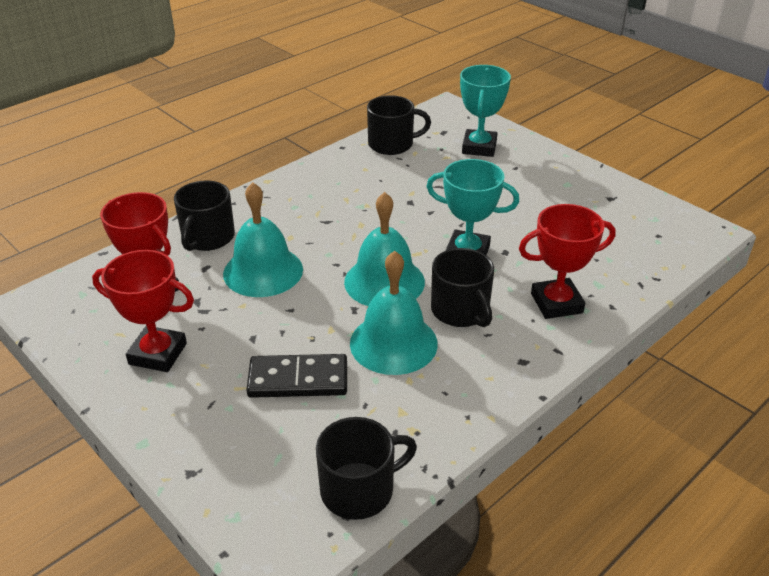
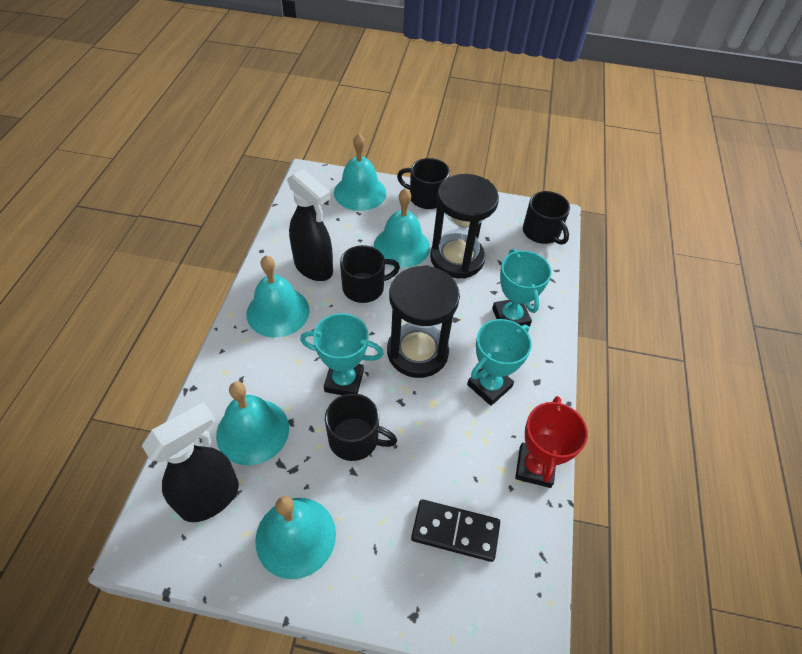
black hourglass: none = 0 -> [387,265,460,378] [430,174,499,279] = 2
black spray bottle: none = 0 -> [142,402,239,522] [287,169,333,281] = 2
red trophy: [92,250,194,372] [100,192,179,292] [519,204,616,319] = 3 -> [515,396,588,488] = 1
turquoise bell: [223,182,303,297] [344,192,425,306] [350,251,438,375] = 3 -> [216,382,289,466] [247,256,310,338] [255,496,336,579] [334,133,386,211] [374,188,430,268] = 5
turquoise trophy: [426,159,519,255] [460,65,511,157] = 2 -> [300,313,384,395] [467,319,532,406] [492,249,552,327] = 3

